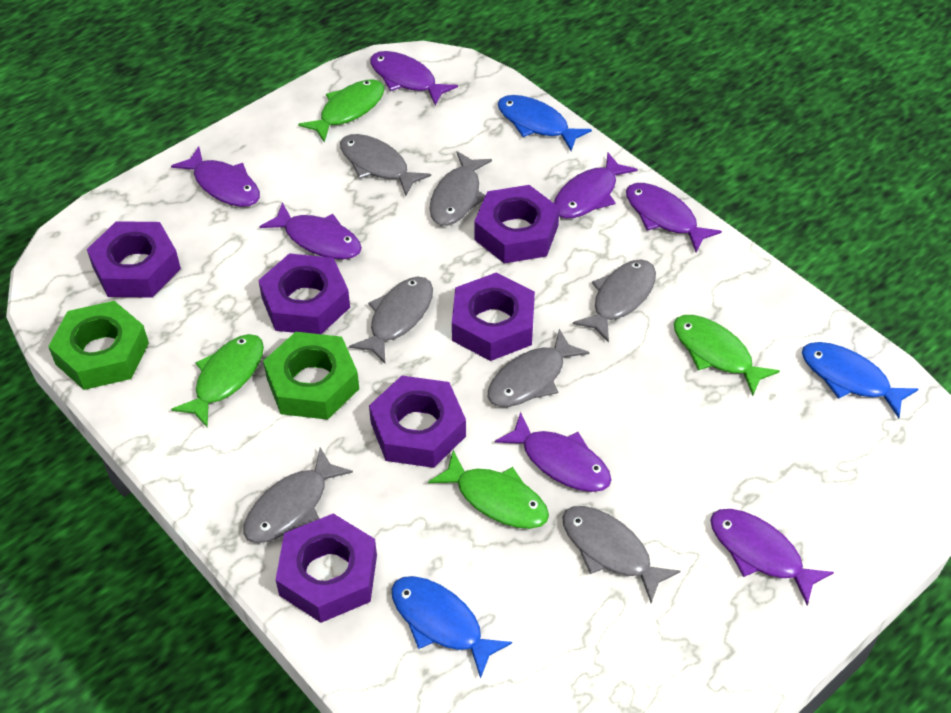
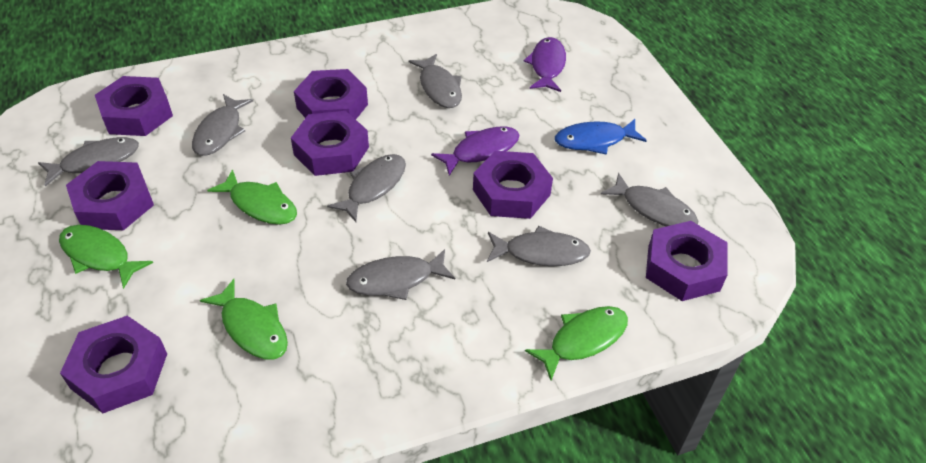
blue fish: [392,576,512,679] [498,95,592,151] [802,342,918,418] = 3 -> [555,119,647,155] = 1
green nut: [48,301,149,390] [263,332,359,420] = 2 -> none = 0
purple fish: [171,146,260,207] [259,202,362,259] [370,51,458,106] [495,412,612,492] [554,153,638,219] [626,183,722,252] [710,509,834,605] = 7 -> [431,126,520,176] [524,37,566,92] = 2
purple nut: [87,221,181,298] [258,253,350,334] [276,513,377,623] [369,376,466,468] [452,272,535,361] [474,185,560,264] = 6 -> [60,316,167,413] [66,161,154,230] [95,76,173,136] [291,111,369,176] [294,69,368,119] [473,151,553,219] [646,221,728,301] = 7

